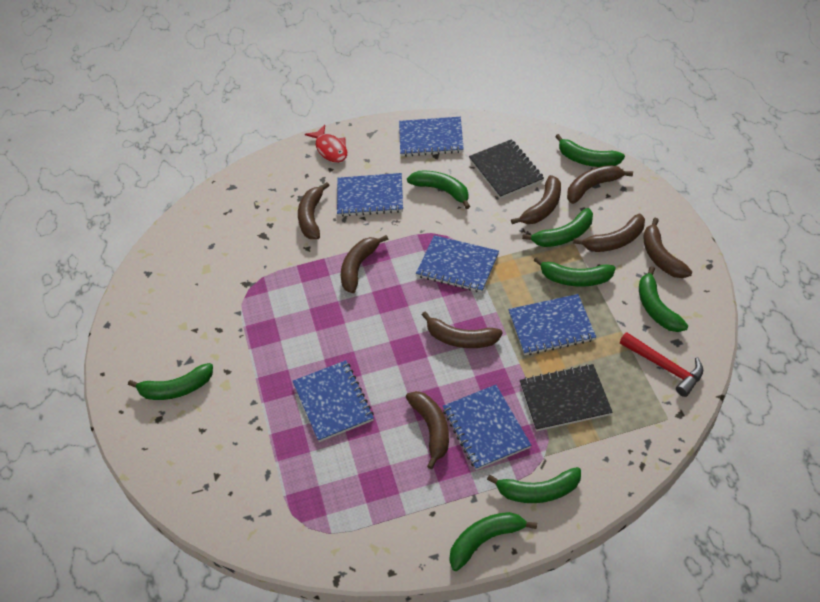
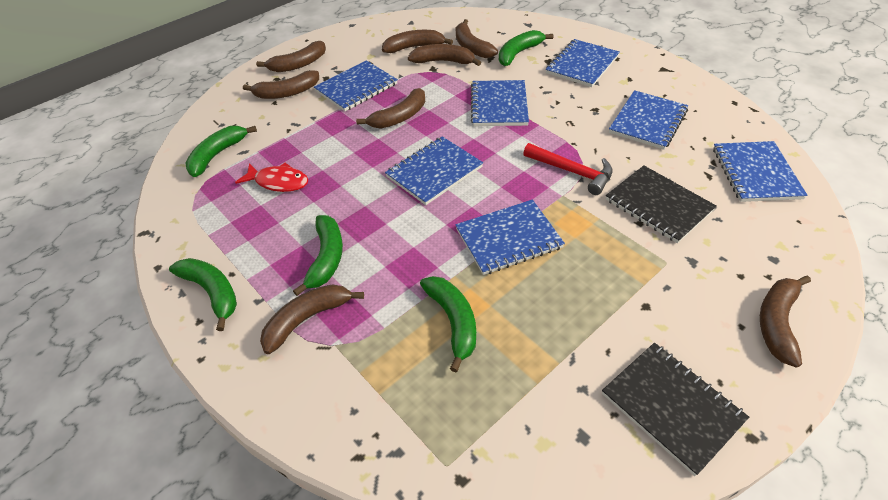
blue notebook: [293,360,374,442] [337,173,403,217] [399,117,464,157] [416,235,499,293] [443,385,531,470] [508,294,596,355] = 6 -> [314,60,398,111] [385,136,483,205] [455,200,565,275] [471,80,529,126] [546,39,620,87] [609,90,688,150] [713,141,808,202] = 7
green banana: [128,363,213,400] [407,171,470,209] [449,512,537,571] [487,467,581,503] [522,208,593,247] [534,257,616,287] [555,134,625,167] [639,266,688,332] = 8 -> [169,258,237,331] [185,126,257,177] [293,215,343,296] [420,276,476,372] [499,30,553,66] = 5

